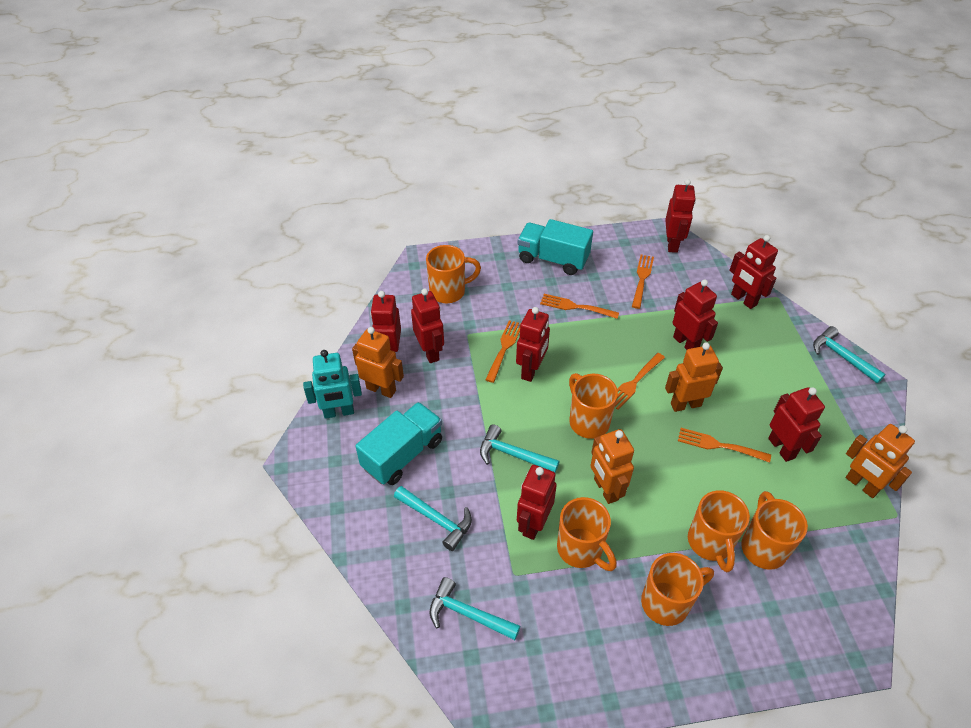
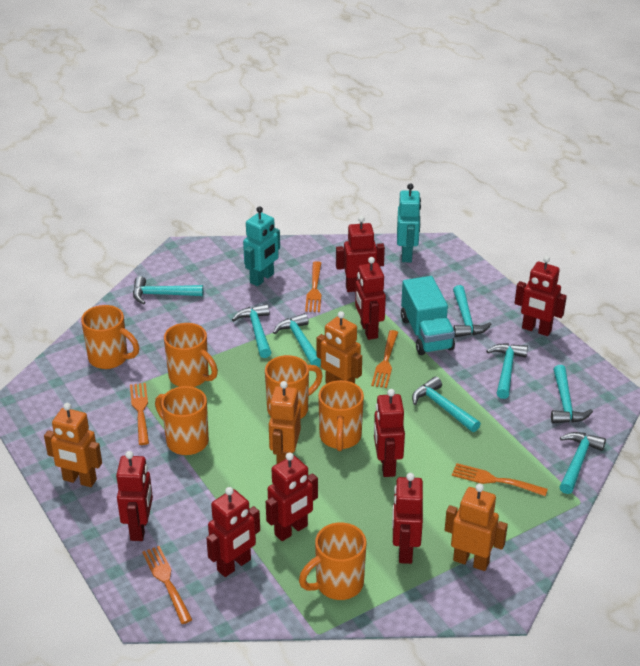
turquoise hammer: [394,486,472,551] [429,577,520,640] [480,424,559,473] [813,326,886,383] = 4 -> [133,276,203,304] [232,304,272,358] [273,313,321,367] [412,376,481,432] [453,285,491,337] [487,343,528,399] [551,365,593,423] [560,432,606,494] = 8
turquoise robot: [303,350,362,419] = 1 -> [243,206,280,286] [397,183,421,262] = 2
turquoise truck: [355,402,442,485] [518,219,593,275] = 2 -> [401,276,455,355] = 1

